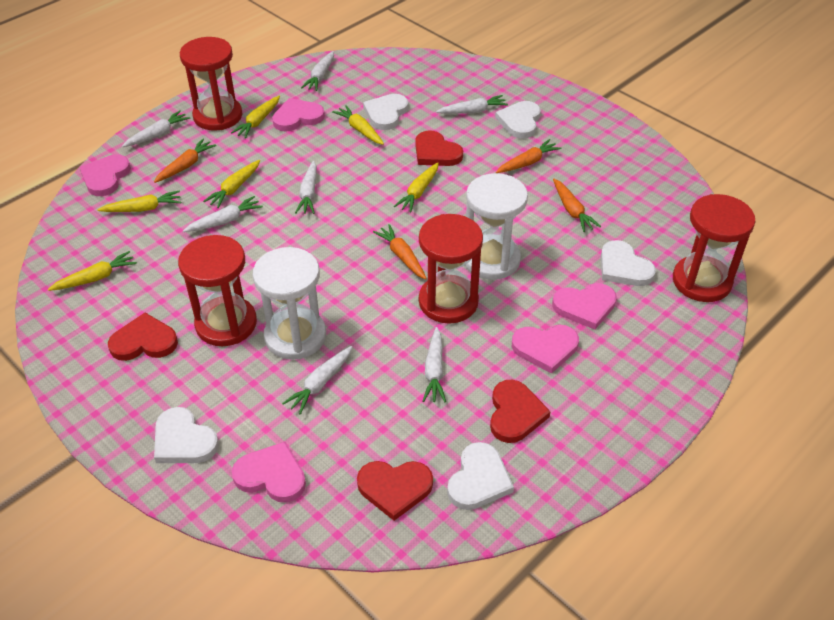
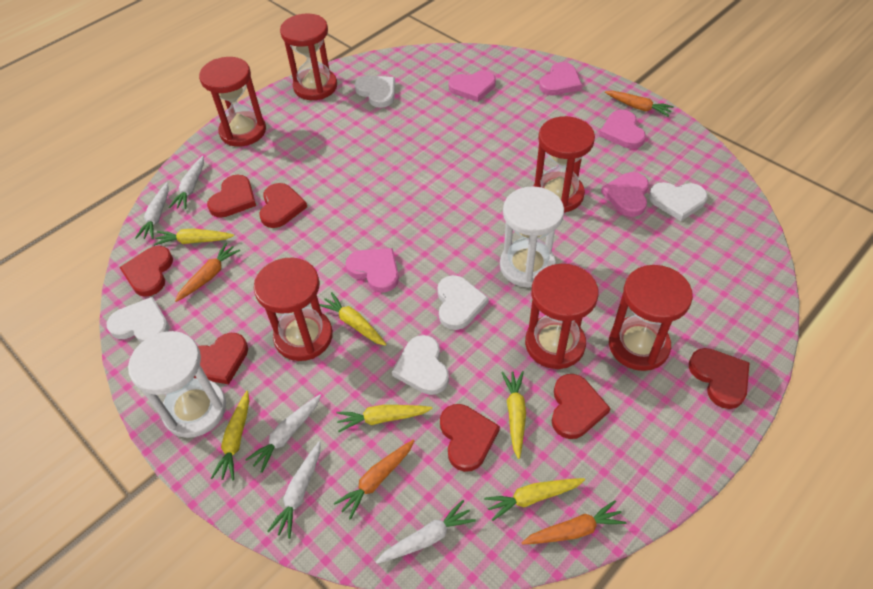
red heart: [108,313,178,361] [357,461,433,521] [415,130,463,166] [490,380,551,443] = 4 -> [119,246,173,297] [194,333,248,384] [207,175,256,218] [259,183,307,228] [440,404,500,472] [552,374,611,439] [689,348,749,409] = 7
red hourglass: [178,235,257,346] [180,37,242,131] [419,214,483,324] [673,194,755,302] = 4 -> [199,57,266,147] [254,258,333,361] [280,13,337,100] [525,264,599,369] [533,116,595,213] [609,265,693,371] = 6
white carrot: [122,110,190,147] [183,196,263,232] [282,346,352,415] [295,161,317,214] [301,51,334,91] [423,327,446,402] [436,95,508,114] = 7 -> [135,182,169,239] [169,156,204,209] [245,395,321,473] [267,441,321,539] [376,500,476,564] = 5

